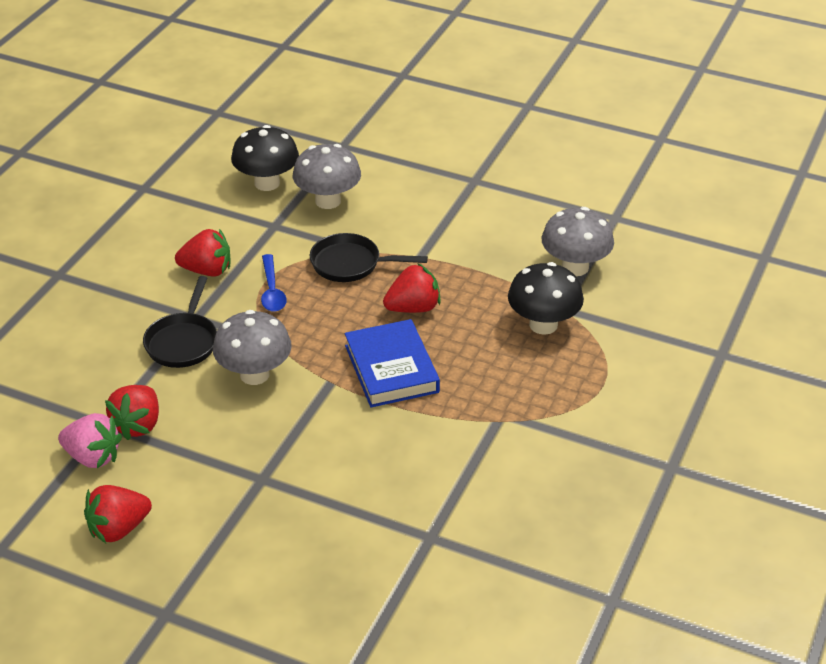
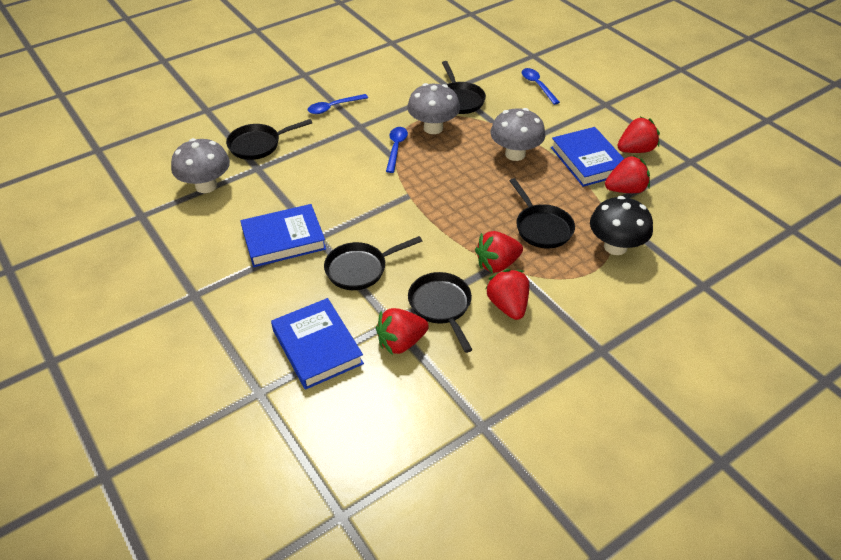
black mushroom: [231,125,299,191] [508,262,584,335] = 2 -> [590,196,653,255] = 1
black pan: [143,276,217,368] [310,233,428,282] = 2 -> [226,119,312,160] [324,236,422,290] [408,272,473,353] [442,61,486,114] [509,178,575,248] = 5
blue book: [345,319,440,407] = 1 -> [240,204,326,267] [271,298,364,390] [551,127,624,187] = 3
blue spoon: [261,254,287,312] = 1 -> [307,94,368,114] [386,127,408,173] [522,68,560,105] = 3
pink strawberry: [58,413,122,468] = 1 -> none = 0
red strawberry: [84,485,152,543] [105,385,159,440] [175,229,230,277] [383,263,441,313] = 4 -> [376,308,429,355] [475,231,523,273] [486,269,529,320] [605,155,650,193] [617,117,660,153] = 5

